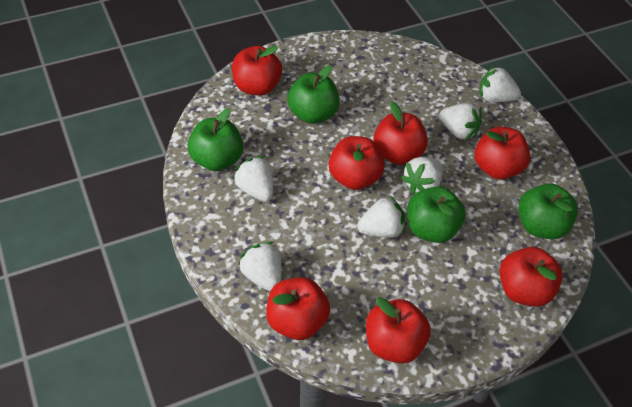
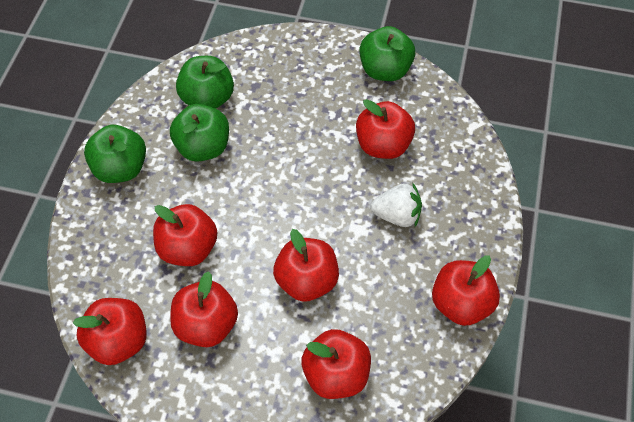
white strawberry: [233,156,273,202] [238,241,282,291] [357,195,405,238] [401,157,442,194] [439,103,482,140] [479,66,521,102] = 6 -> [370,182,422,227] = 1

